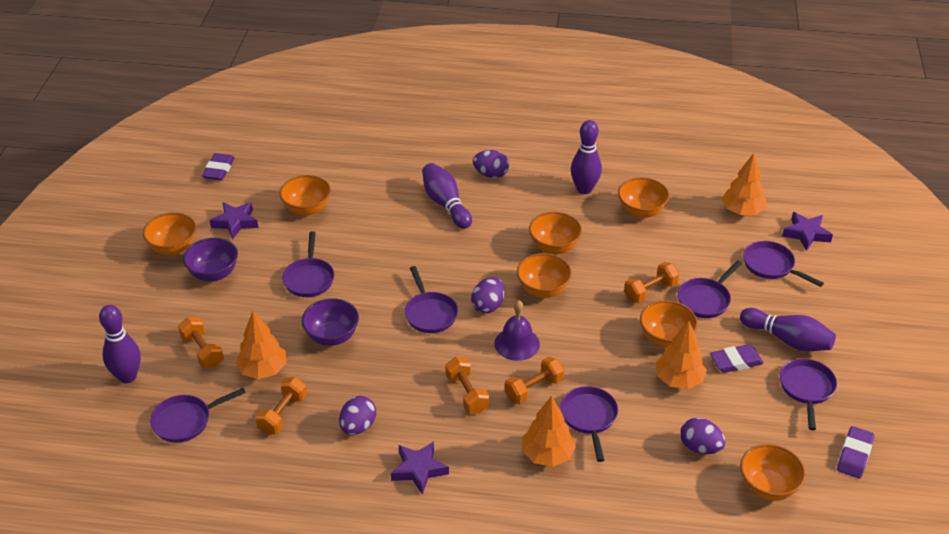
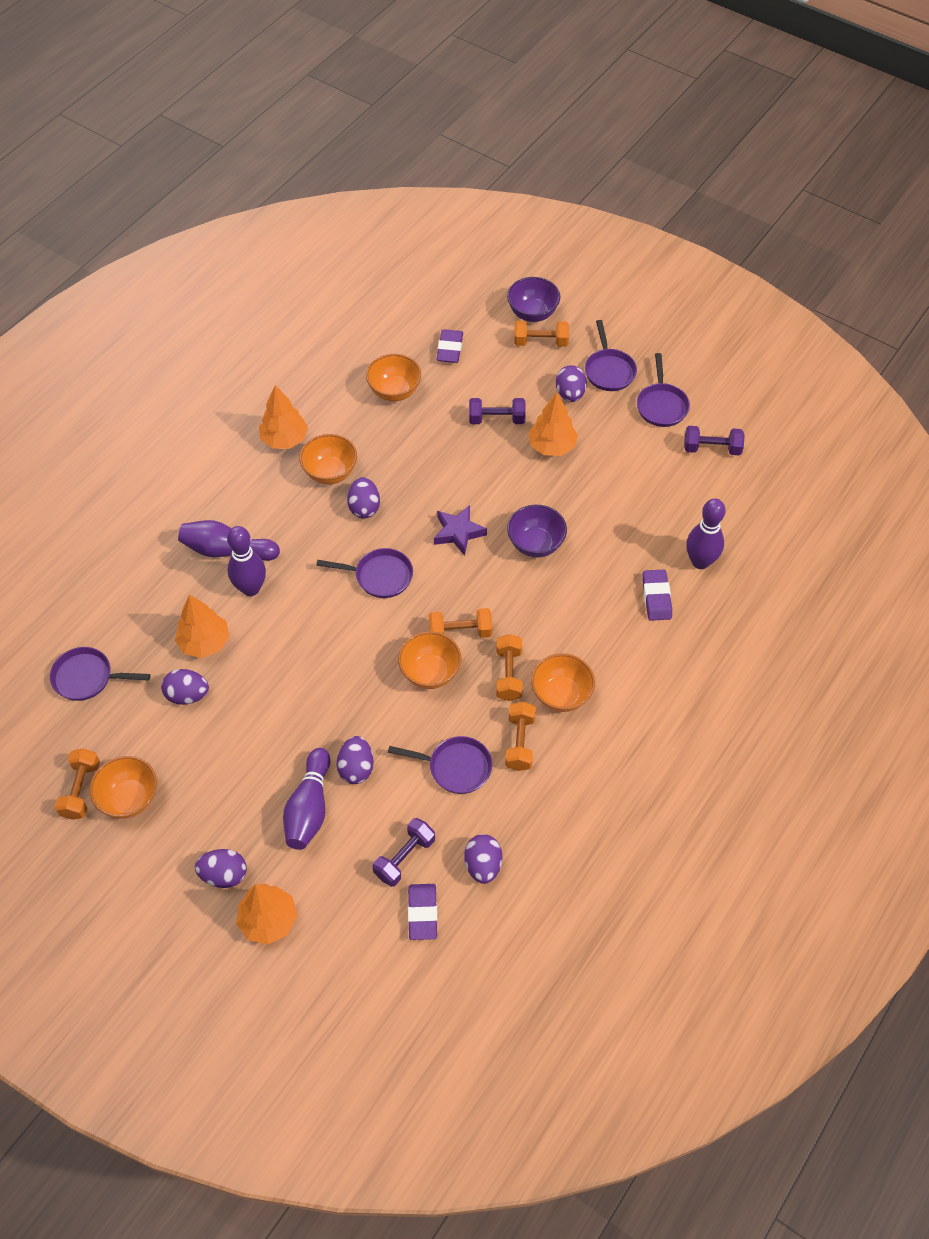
orange bowl: [143,212,197,255] [279,175,331,216] [517,253,572,298] [529,212,582,254] [618,177,669,218] [640,300,698,348] [740,444,806,501] = 7 -> [89,756,157,819] [299,434,357,484] [366,354,421,401] [398,631,461,689] [531,653,595,712] = 5
purple bell: [494,300,540,361] = 1 -> none = 0
purple dumbbell: none = 0 -> [373,818,435,887] [469,398,526,424] [684,426,745,455] = 3
purple egg: [339,396,376,435] [471,277,505,313] [473,150,509,178] [680,418,726,454] = 4 -> [161,669,209,705] [195,849,247,888] [337,736,374,784] [347,477,380,518] [464,834,502,884] [556,365,587,402] = 6
purple pan: [150,388,246,443] [282,231,334,297] [405,266,458,333] [560,386,618,462] [678,260,742,318] [743,241,824,287] [780,359,837,430] = 7 -> [50,647,150,701] [316,548,413,598] [388,736,492,794] [585,320,637,391] [637,353,690,427] = 5
purple star: [209,202,259,240] [391,441,449,495] [782,212,833,251] = 3 -> [434,505,487,556] = 1

